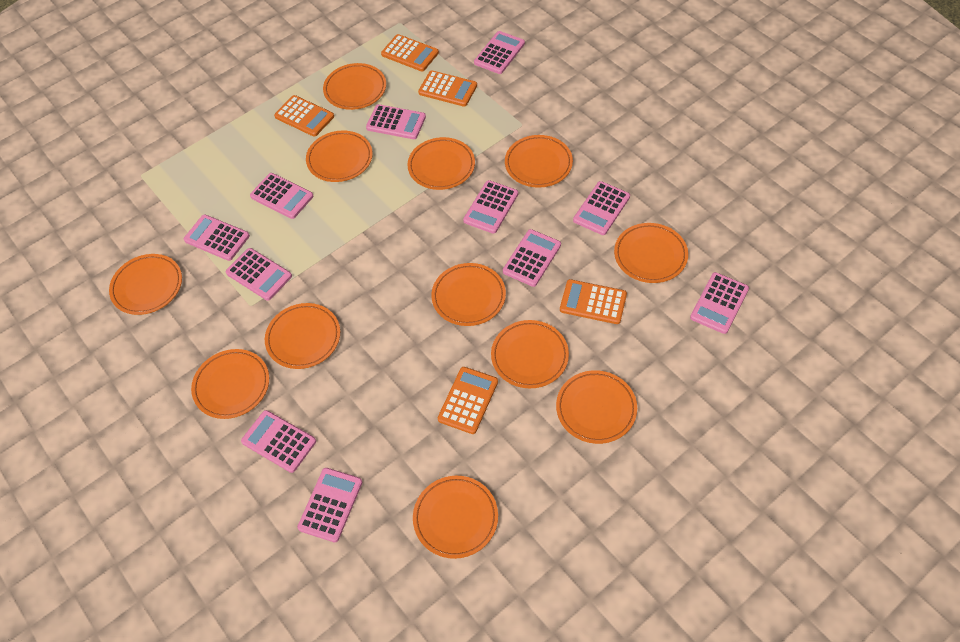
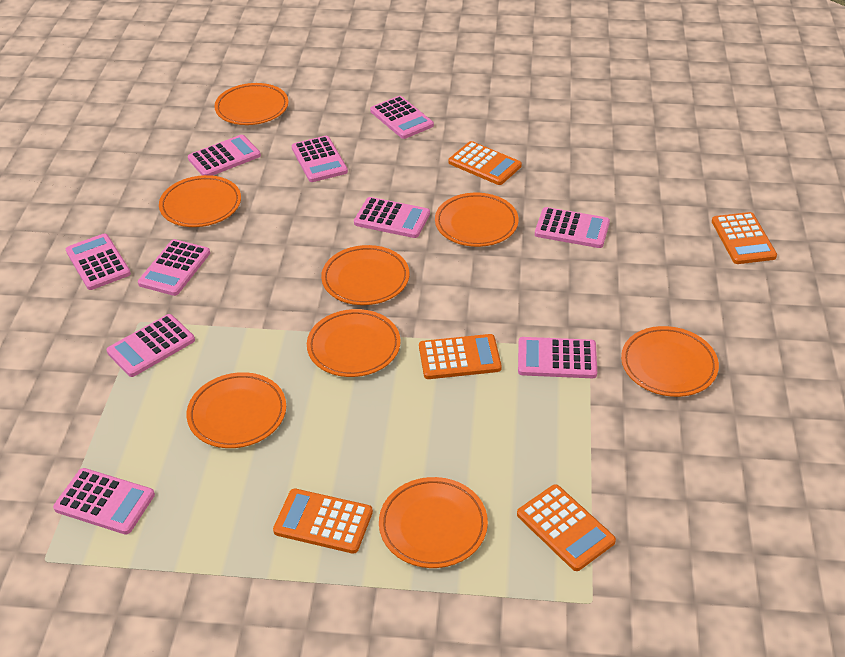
orange plate: [109,254,182,315] [191,349,269,419] [265,303,340,369] [306,130,373,182] [323,63,386,110] [407,137,475,190] [413,476,498,559] [431,263,506,326] [491,320,569,388] [505,135,573,188] [556,370,637,444] [614,223,688,283] = 12 -> [159,175,241,227] [187,372,286,448] [214,83,288,125] [307,309,401,377] [321,245,409,305] [379,477,488,568] [435,193,519,247] [621,326,719,397] = 8
pink calculator: [184,214,250,261] [225,248,292,301] [241,410,316,473] [250,173,313,219] [297,468,362,542] [366,104,426,139] [463,180,518,234] [474,31,525,74] [503,229,561,287] [573,181,630,235] [690,272,749,334] = 11 -> [53,468,155,535] [66,234,131,290] [106,314,195,377] [138,239,210,296] [188,135,261,176] [292,136,348,182] [354,197,430,238] [370,96,434,139] [518,337,597,378] [535,207,610,248] = 10

